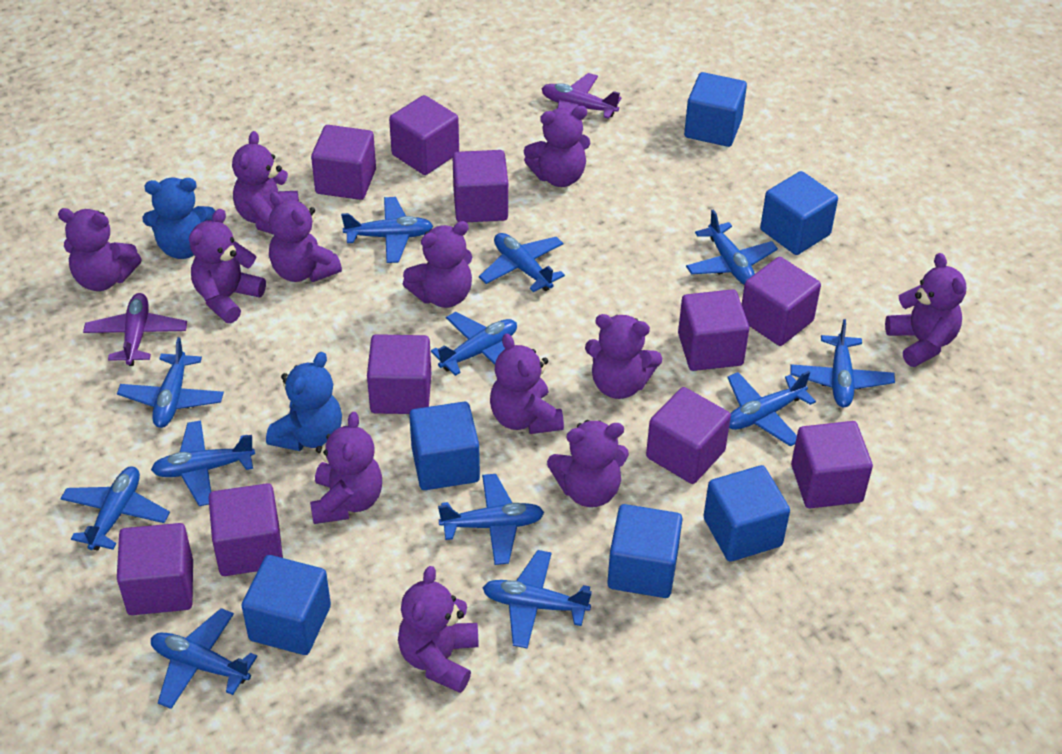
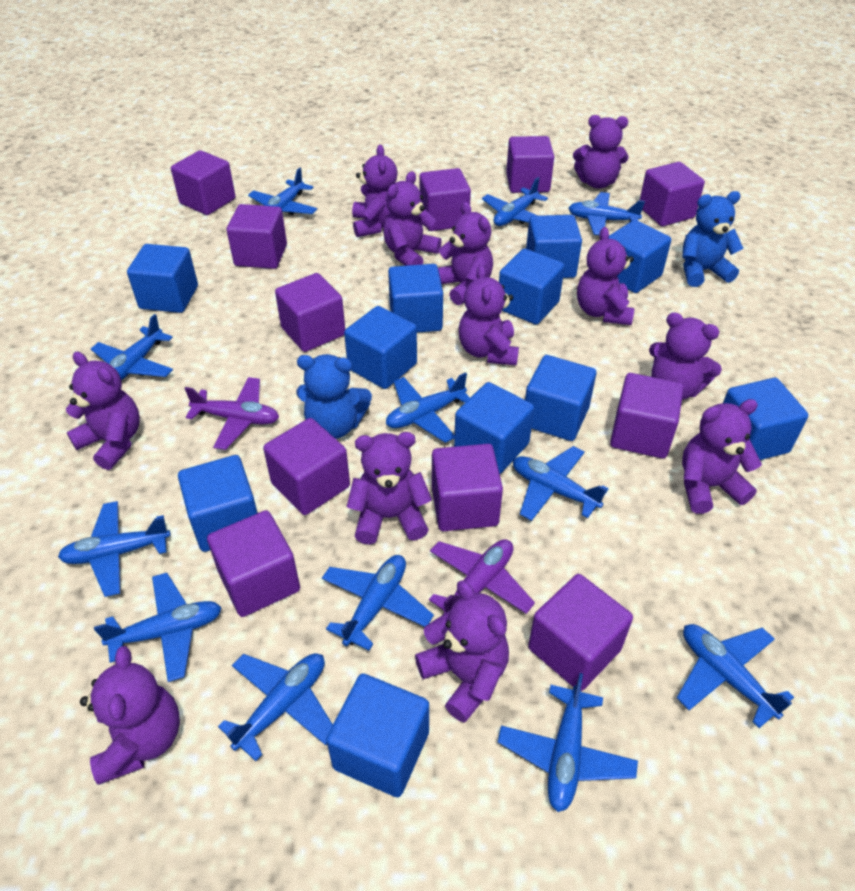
blue cube: [242,555,331,655] [409,402,480,490] [607,504,682,598] [684,72,747,147] [703,465,790,562] [760,171,838,255] = 6 -> [127,244,198,313] [178,455,258,552] [326,673,429,797] [344,306,417,389] [388,264,443,333] [454,382,534,474] [499,249,565,325] [525,355,596,441] [526,215,582,278] [608,220,671,293] [723,378,808,460] = 11
purple cube: [117,523,193,615] [208,483,283,576] [311,125,376,200] [367,334,431,414] [389,95,459,175] [452,150,508,222] [646,387,731,484] [678,289,749,371] [741,257,821,346] [791,421,873,508] = 10 -> [171,150,236,215] [207,510,300,617] [227,204,287,269] [263,418,350,515] [275,273,345,352] [419,168,471,231] [432,444,503,531] [506,136,554,193] [528,574,633,691] [610,373,684,459] [640,162,705,226] = 11

